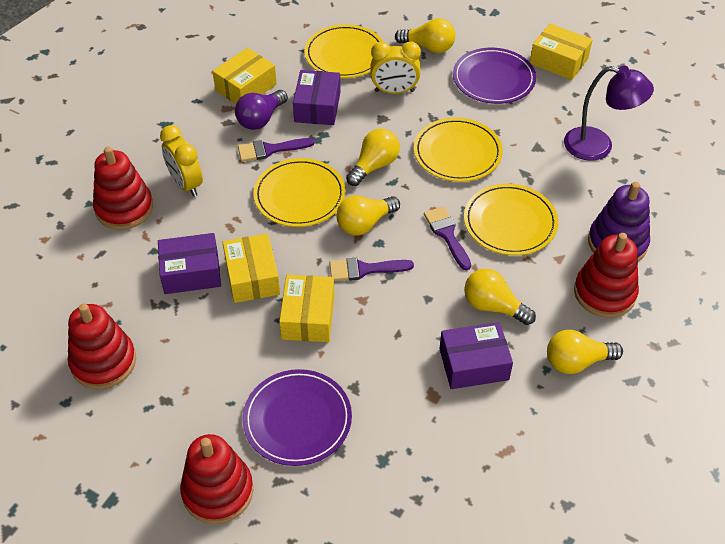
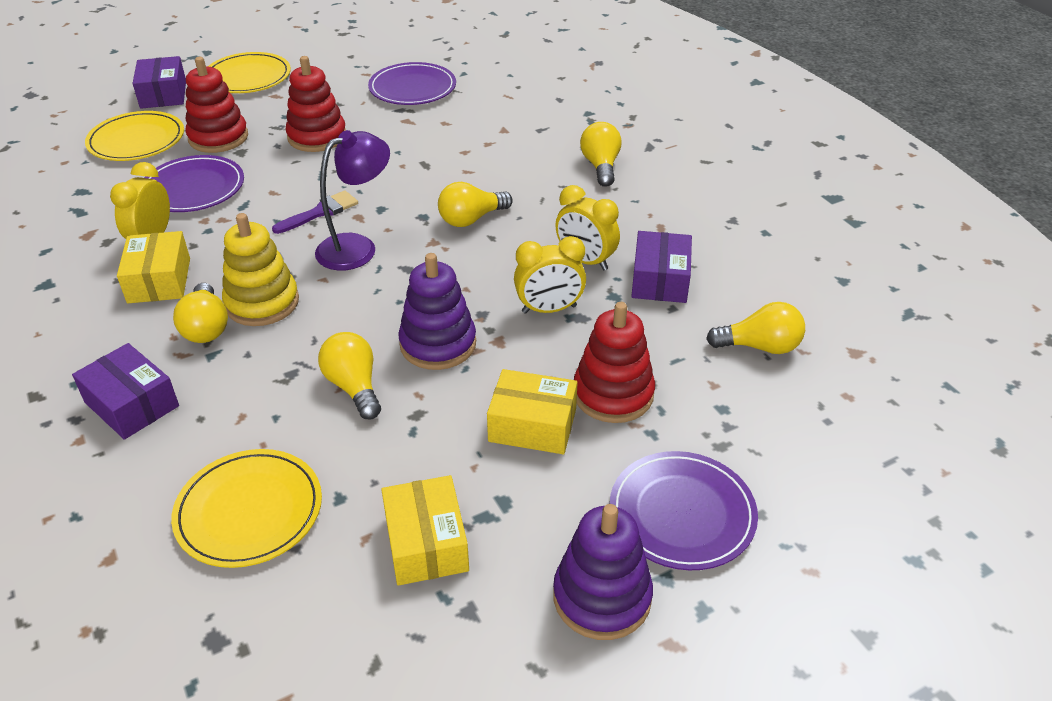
purple brush: [238,138,315,162] [329,258,414,281] [424,206,471,271] = 3 -> [272,190,358,234] = 1
purple light bulb: [235,90,288,130] = 1 -> none = 0
purple plate: [243,369,352,466] [453,48,536,104] = 2 -> [144,155,244,212] [368,62,456,105] [610,451,758,570] = 3
purple stacking toy: [588,182,650,262] = 1 -> [398,253,476,370] [553,504,653,640] = 2
red stacking toy: [68,304,136,389] [93,146,153,230] [180,434,253,524] [574,233,639,318] = 4 -> [185,57,248,153] [285,56,346,152] [574,302,655,423] = 3
yellow box: [212,48,277,104] [222,233,280,303] [279,275,334,342] [530,23,593,80] = 4 -> [117,231,190,303] [381,475,469,586] [487,369,578,454] = 3
yellow clock: [160,125,203,197] [370,42,421,94] = 2 -> [110,162,170,239] [514,236,586,314] [555,185,620,270] = 3
yellow plate: [253,158,346,227] [305,24,383,78] [414,118,503,182] [464,184,558,255] = 4 -> [85,111,184,161] [171,449,322,568] [208,52,291,93] = 3
yellow stacking toy: none = 0 -> [222,213,299,326] = 1

